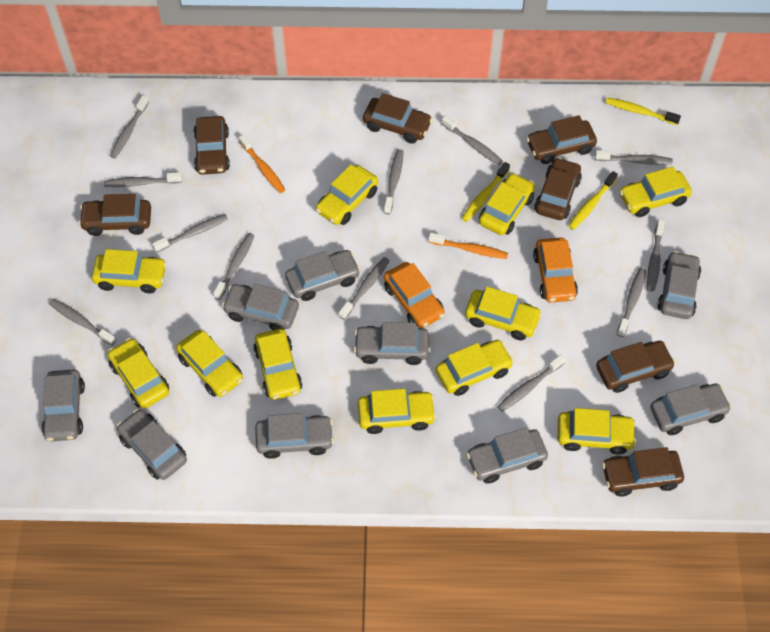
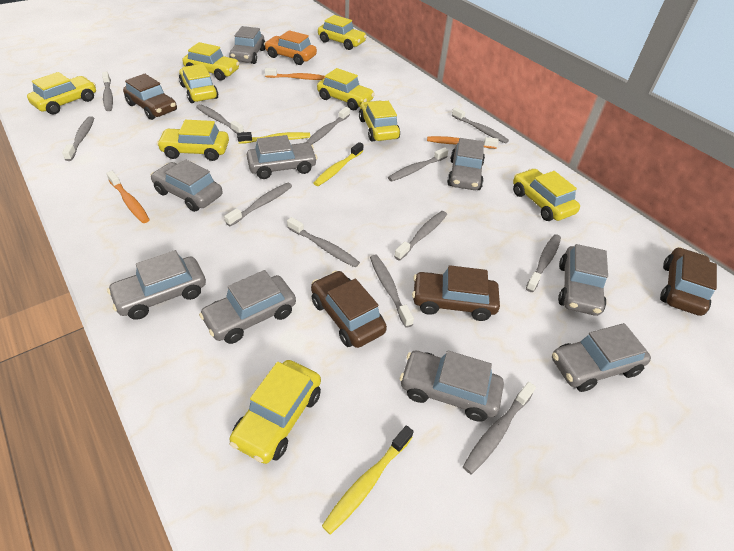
brown car: [79,194,151,236] [194,116,230,175] [363,93,433,144] [526,115,597,164] [534,157,582,220] [596,341,675,393] [602,447,684,497] = 7 -> [123,74,177,120] [311,270,387,348] [412,265,500,321] [660,247,717,316] = 4
orange car: [384,262,445,328] [533,238,578,303] = 2 -> [264,30,317,65] = 1
orange toothbrush: [239,134,285,193] [429,233,508,259] = 2 -> [106,171,150,223] [265,68,325,80] [427,136,499,149] = 3
yellow car: [92,249,167,294] [108,338,169,409] [176,330,243,397] [253,329,303,400] [316,164,378,225] [358,389,436,434] [436,340,514,396] [465,286,542,340] [479,173,535,235] [558,408,636,454] [619,166,692,217] = 11 -> [27,72,96,115] [157,120,229,161] [179,64,218,103] [182,42,239,80] [229,360,321,464] [317,68,375,110] [318,15,367,50] [359,101,400,141] [513,168,580,221] = 9

